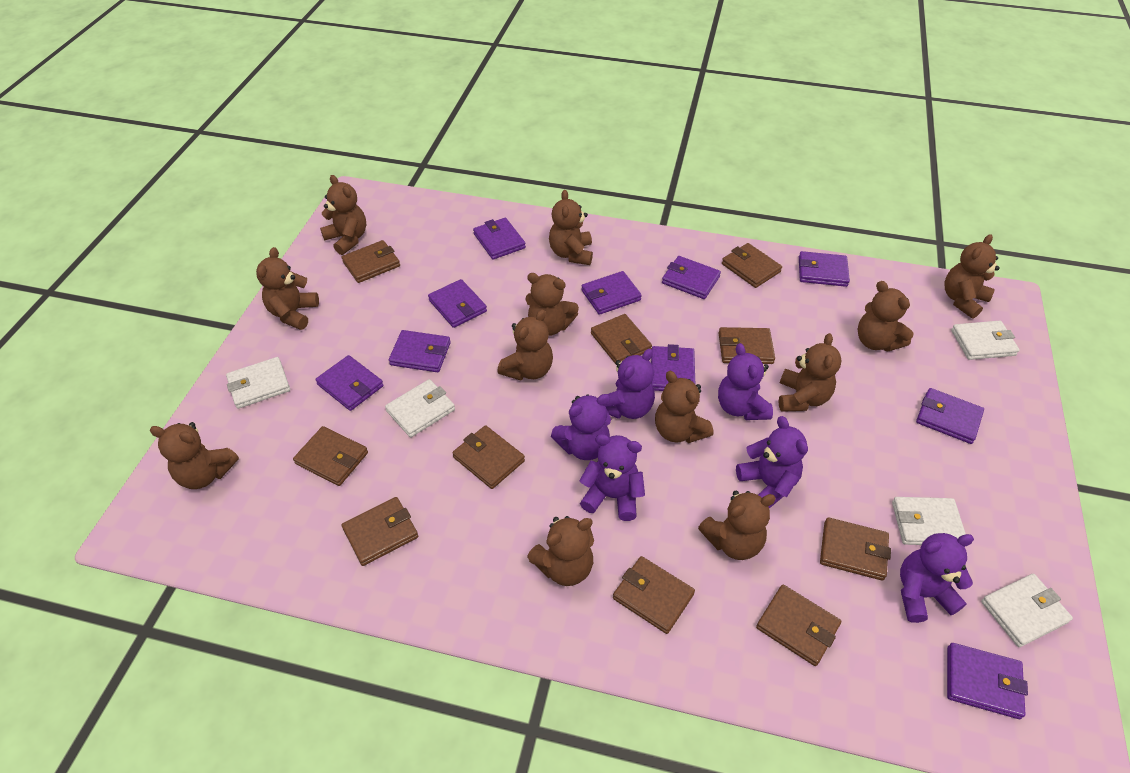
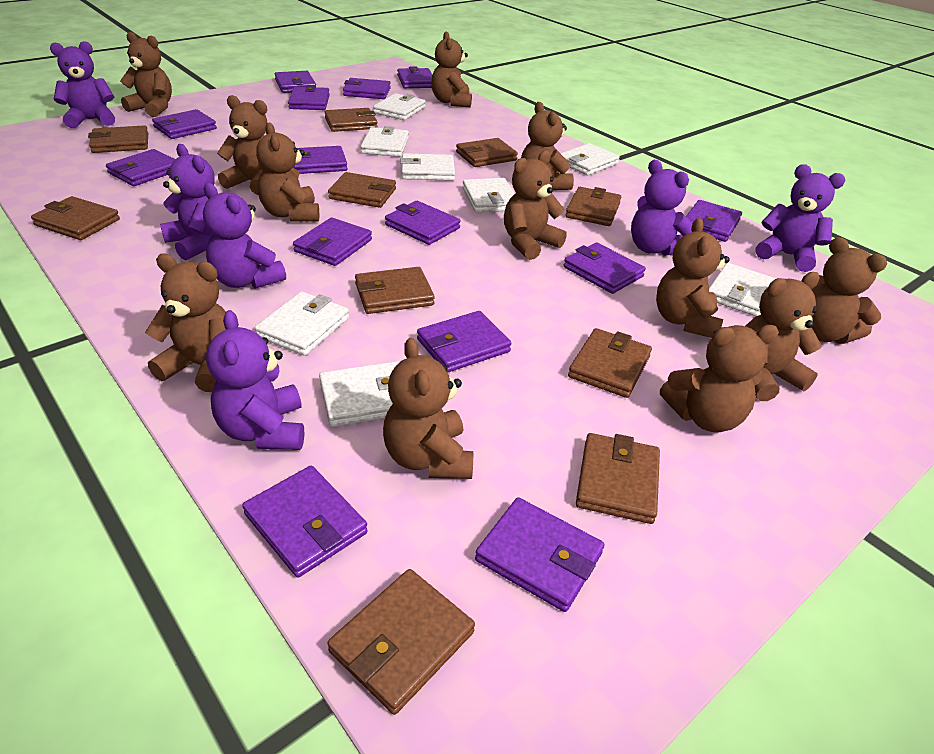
purple wallet: [315,355,384,411] [389,330,451,372] [428,279,487,328] [473,218,526,260] [581,271,642,315] [651,344,696,391] [662,256,721,299] [799,251,850,287] [916,388,984,444] [947,643,1028,719] = 10 -> [106,149,175,186] [152,109,217,139] [242,466,368,578] [275,71,316,93] [288,85,330,110] [293,146,348,174] [293,218,372,266] [343,78,391,99] [385,201,461,245] [397,66,432,88] [417,311,511,373] [475,497,605,612] [563,243,646,294] [686,200,742,242] = 14
white wallet: [226,357,290,409] [385,379,455,437] [892,497,966,545] [951,321,1020,360] [981,574,1073,647] = 5 -> [255,292,349,356] [319,361,399,427] [361,126,409,157] [373,93,426,120] [400,153,455,181] [462,178,515,213] [560,143,620,175] [709,263,776,317] = 8

